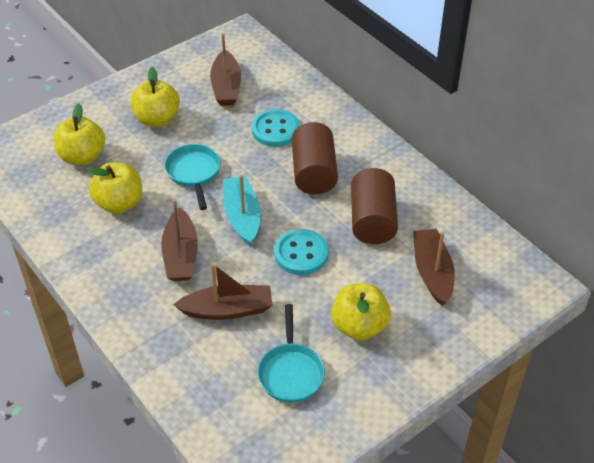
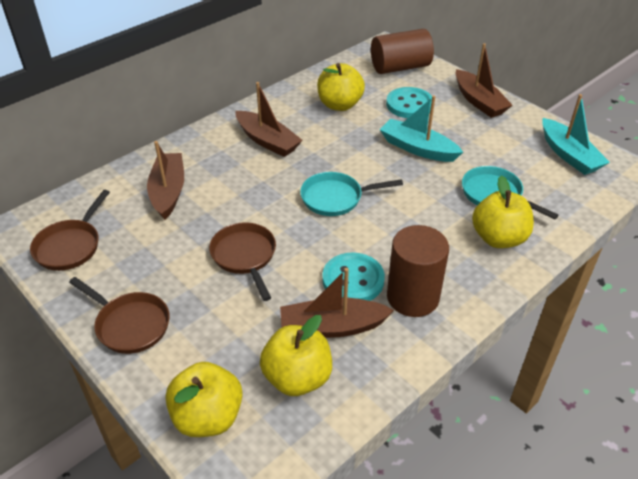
brown pan: none = 0 -> [30,190,110,271] [69,277,170,354] [209,222,276,301] = 3
turquoise boat: [223,175,261,246] = 1 -> [380,96,463,162] [542,94,610,175] = 2

